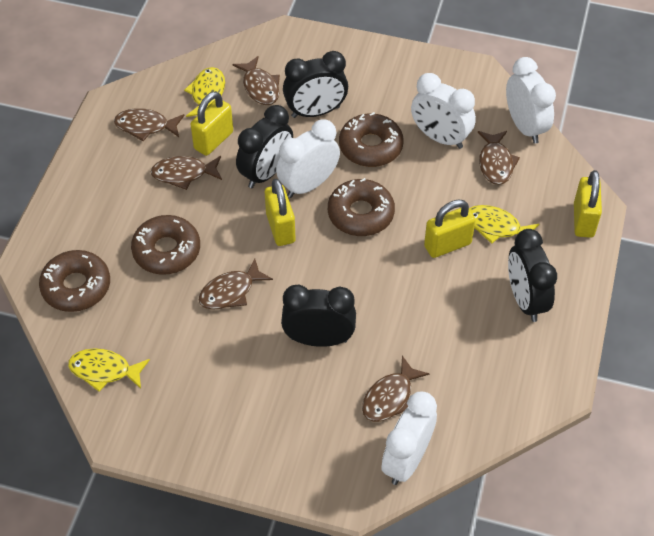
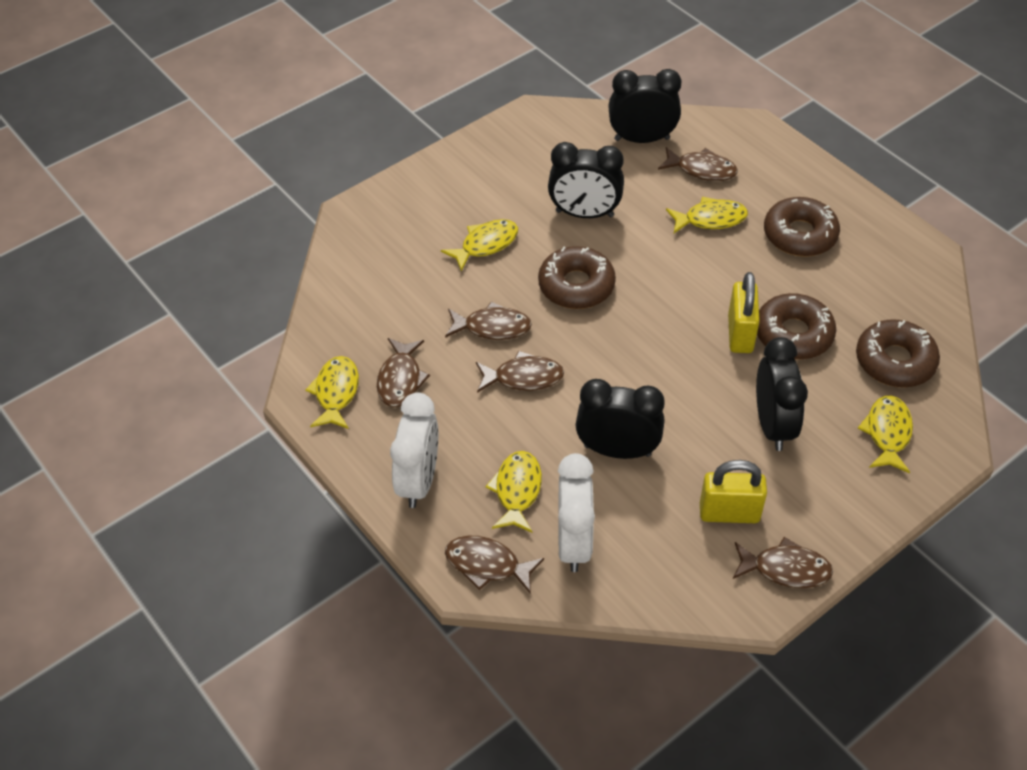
white clock: [276,119,340,198] [381,392,437,485] [411,73,476,149] [506,57,556,144] = 4 -> [390,393,438,508] [558,453,595,572] = 2
yellow fish: [68,348,150,392] [184,67,225,117] [469,205,539,244] = 3 -> [305,356,359,429] [441,219,518,272] [485,451,542,533] [666,197,748,233] [858,396,913,473] = 5
yellow padlock: [190,91,233,156] [265,178,295,246] [424,200,476,258] [574,170,602,238] = 4 -> [700,460,767,523] [728,272,760,353] = 2

